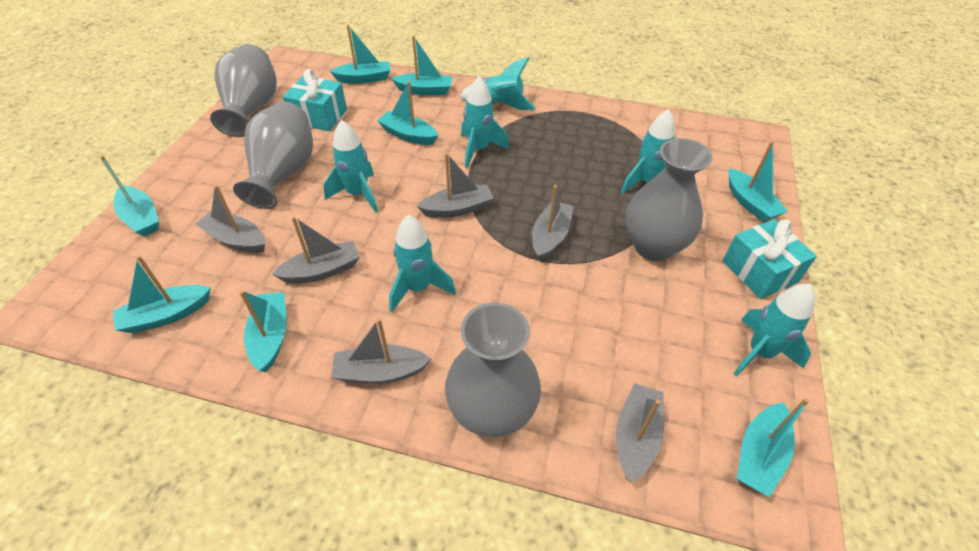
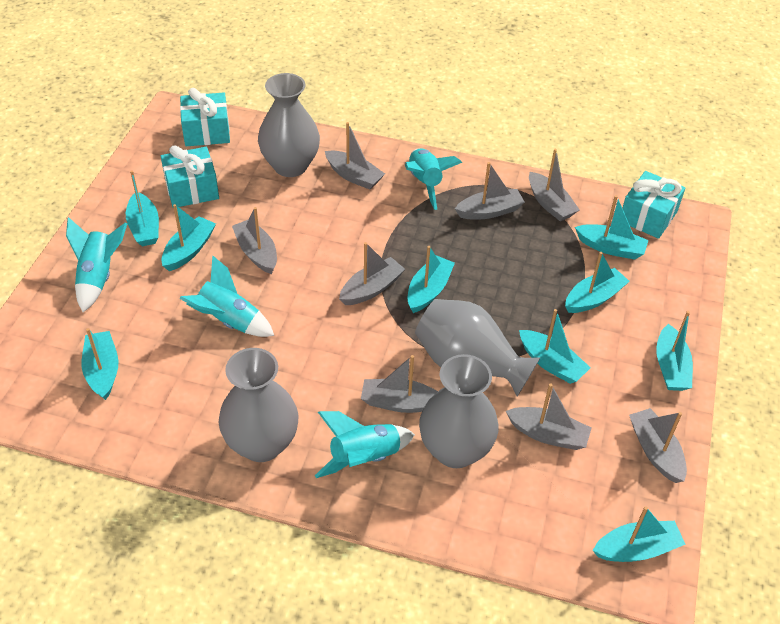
grey boat: [195,185,265,253] [272,216,360,284] [331,318,431,383] [417,153,494,218] [532,185,574,261] [616,383,664,482] = 6 -> [232,207,277,274] [325,122,385,190] [339,242,405,305] [361,355,438,413] [455,162,525,219] [506,384,592,450] [529,149,580,221] [629,408,687,483] = 8
turquoise boat: [100,155,159,237] [113,255,211,333] [239,290,287,372] [330,25,390,84] [377,81,438,145] [391,35,453,95] [729,141,788,222] [737,398,809,497] = 8 -> [82,328,118,400] [126,170,159,246] [162,204,216,271] [408,246,455,313] [519,309,591,384] [565,252,630,313] [575,195,649,260] [593,506,686,562] [656,311,693,391] = 9
turquoise gift: [283,69,347,131] [723,219,817,299] = 2 -> [161,145,219,208] [180,88,230,146] [622,171,685,239] = 3
turquoise rocket: [323,120,378,213] [389,215,456,312] [459,57,536,110] [461,77,509,168] [621,109,675,194] [733,284,815,377] = 6 -> [66,217,127,312] [180,255,274,337] [315,411,415,478] [405,148,462,210] = 4

